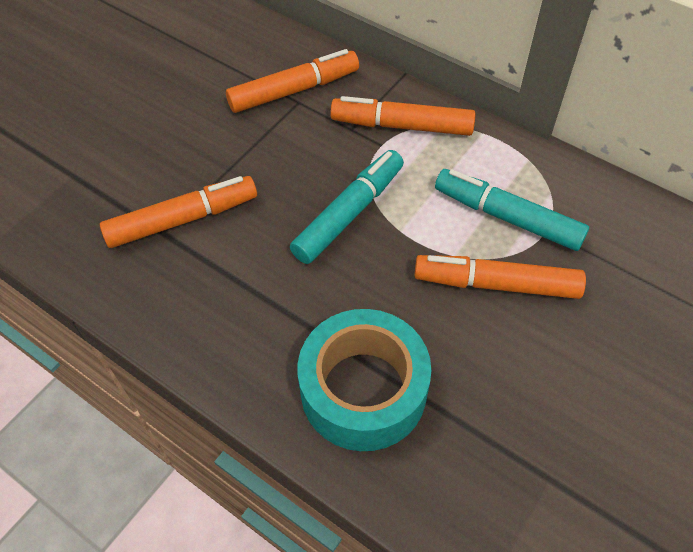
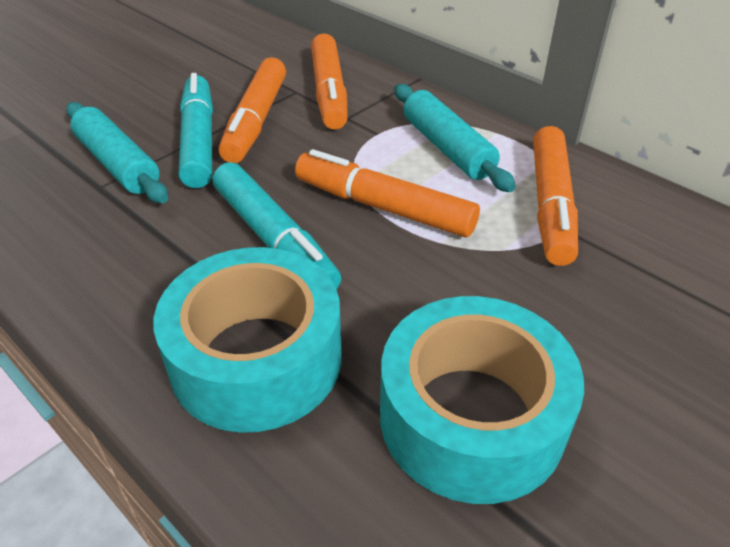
turquoise rolling pin: none = 0 -> [66,102,168,203] [394,84,516,192] = 2
turquoise tape: [298,309,431,451] = 1 -> [154,247,342,433] [380,296,584,504] = 2

